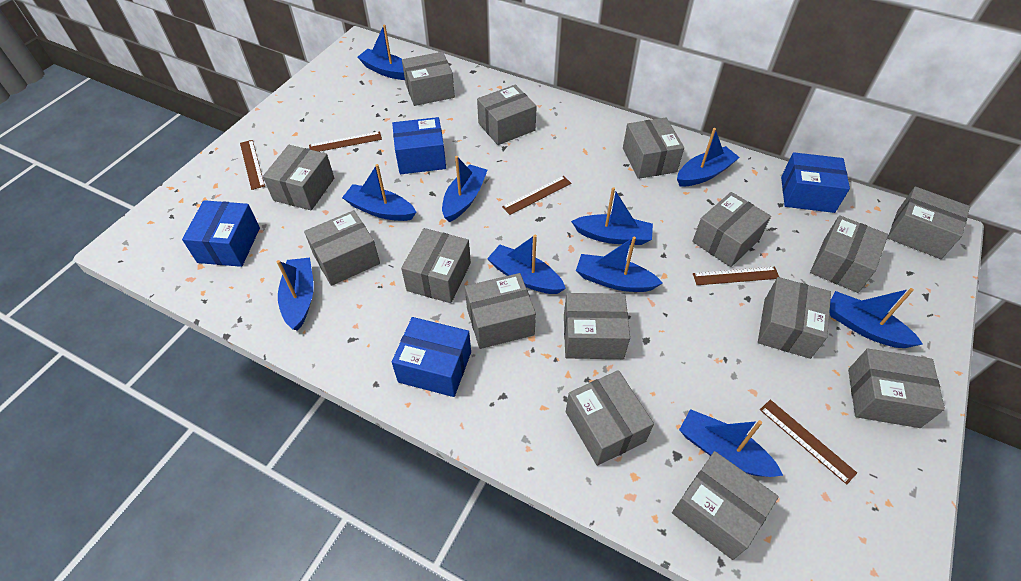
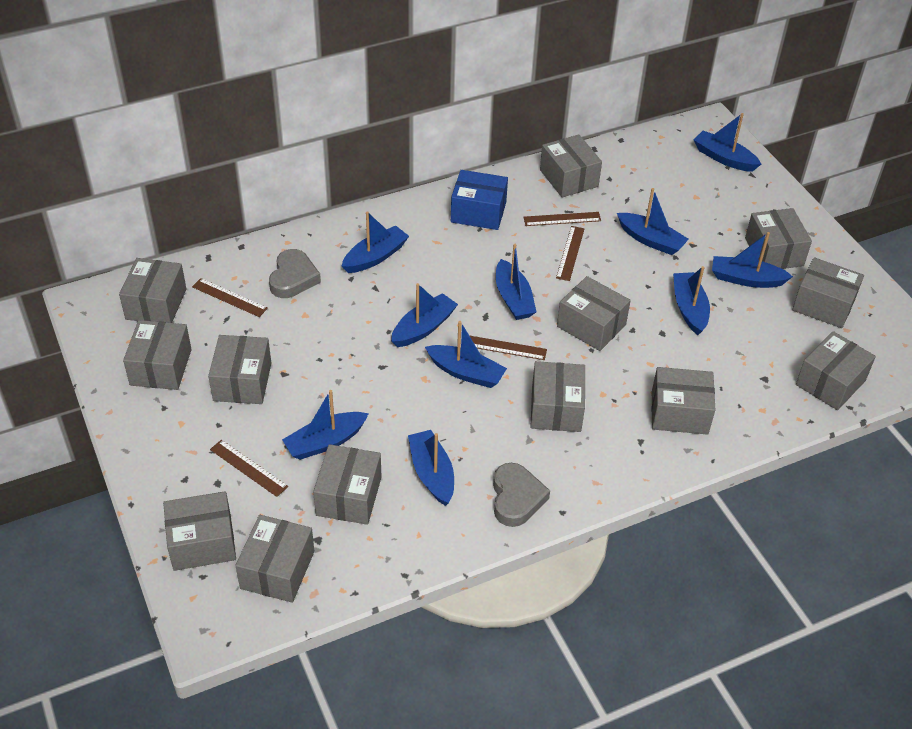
blue box: [182,200,260,267] [392,117,446,174] [392,317,471,397] [781,152,850,213] = 4 -> [451,170,508,230] = 1
grey box: [263,145,334,210] [304,210,380,286] [401,228,471,303] [402,52,455,106] [465,273,536,349] [477,84,537,145] [564,293,630,359] [566,370,654,466] [623,118,684,179] [672,451,779,560] [692,192,771,267] [758,277,831,359] [810,215,888,293] [848,348,945,428] [888,187,970,259] = 15 -> [119,258,186,323] [123,320,192,390] [163,491,236,571] [208,335,271,404] [235,515,314,603] [313,444,382,525] [531,361,585,432] [540,134,602,198] [557,276,631,351] [651,367,715,435] [745,208,812,269] [792,257,864,328] [796,331,876,410] = 13
grey heart: none = 0 -> [269,249,321,298] [493,463,550,527] = 2

